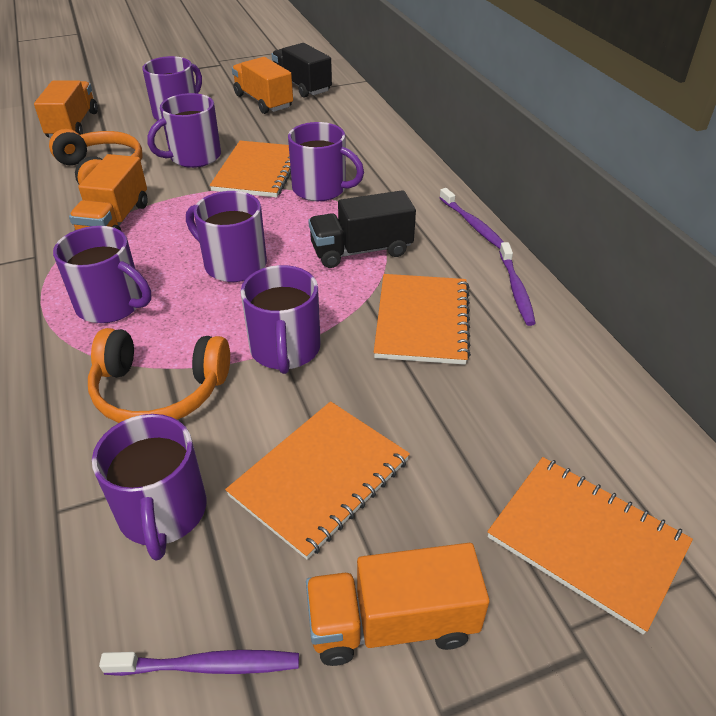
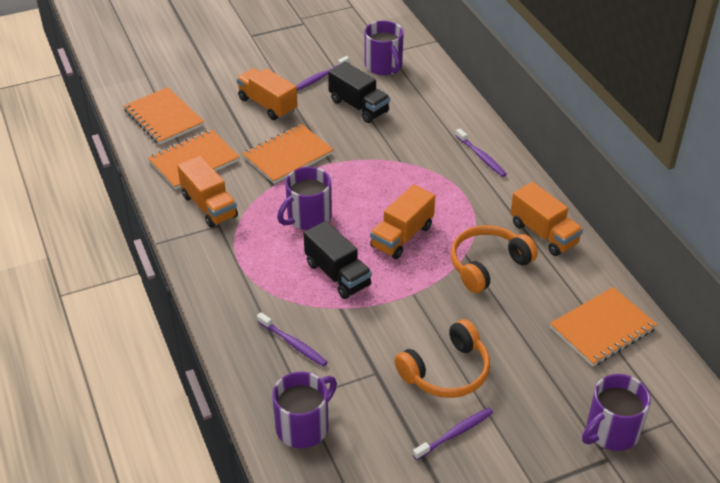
purple mug: [53,226,151,323] [92,414,207,561] [142,56,202,120] [147,93,221,168] [186,191,267,282] [241,265,321,374] [288,122,364,201] = 7 -> [272,372,337,448] [277,167,332,230] [364,21,404,75] [582,374,651,451] = 4
purple toothbrush: [99,650,299,676] [439,188,504,249] [499,242,536,326] = 3 -> [257,312,328,367] [296,56,350,91] [413,408,493,460] [456,129,507,177] = 4

